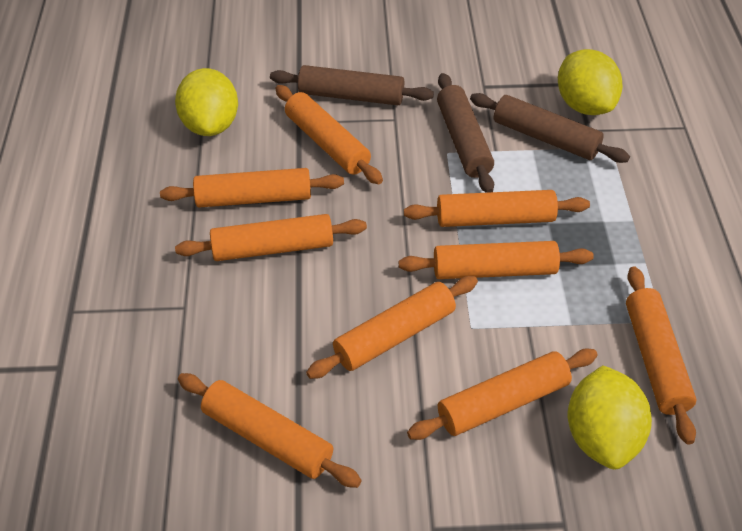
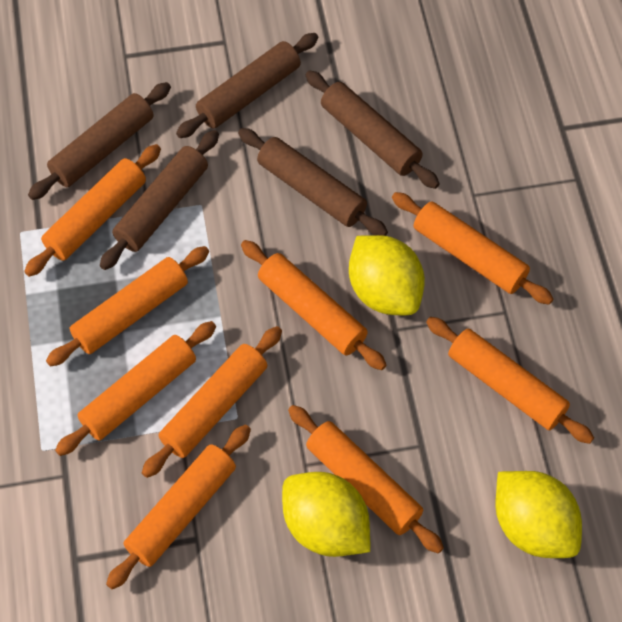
brown rolling pin: [270,65,434,105] [437,73,494,193] [470,93,630,163] = 3 -> [28,82,171,200] [100,130,219,270] [176,33,318,138] [238,128,388,236] [306,70,440,189] = 5

